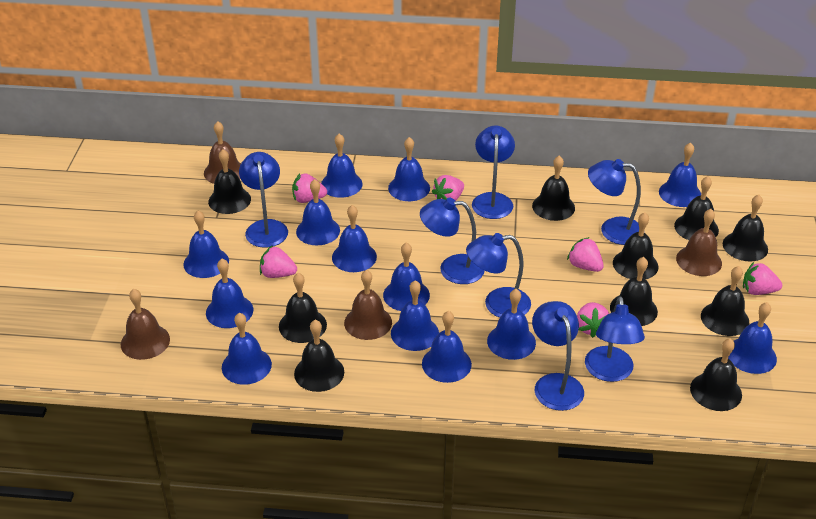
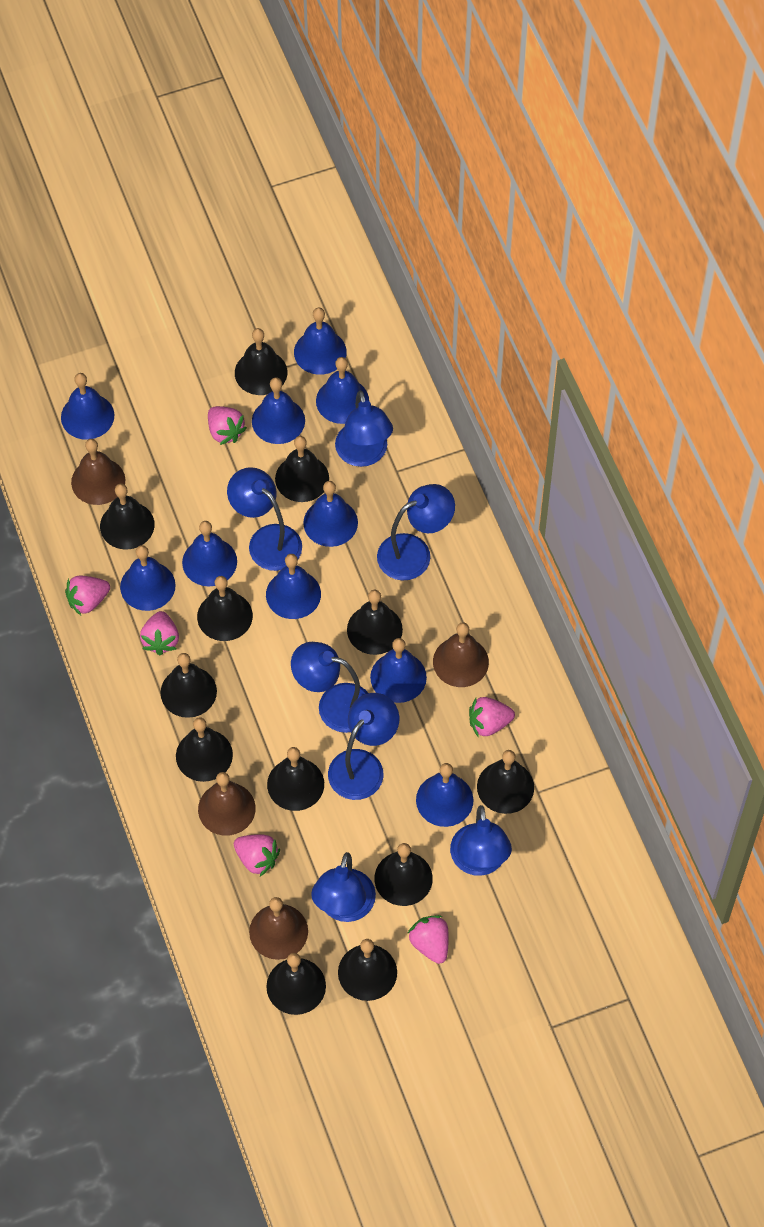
black bell: [208,149,251,214] [279,273,327,343] [294,320,344,392] [532,155,575,221] [610,257,658,326] [613,212,658,279] [674,176,719,240] [690,338,742,411] [701,266,749,336] [723,195,768,261] = 10 -> [100,484,155,550] [160,653,217,718] [176,718,233,782] [197,576,253,641] [235,328,287,395] [266,953,326,1015] [267,747,324,811] [275,436,329,502] [338,939,397,1001] [347,590,403,655] [374,843,433,906] [477,750,534,814] = 12
blue bell: [183,210,229,278] [206,259,253,328] [222,313,272,385] [296,179,340,245] [321,133,363,198] [332,205,377,272] [383,242,430,311] [388,137,430,201] [391,280,439,351] [422,311,472,383] [487,289,536,360] [659,142,701,207] [728,302,777,374] = 13 -> [61,373,114,440] [120,545,176,611] [182,521,237,586] [252,377,305,444] [266,554,321,619] [294,308,347,375] [303,481,358,547] [316,357,369,424] [370,638,427,703] [416,763,474,827] = 10

